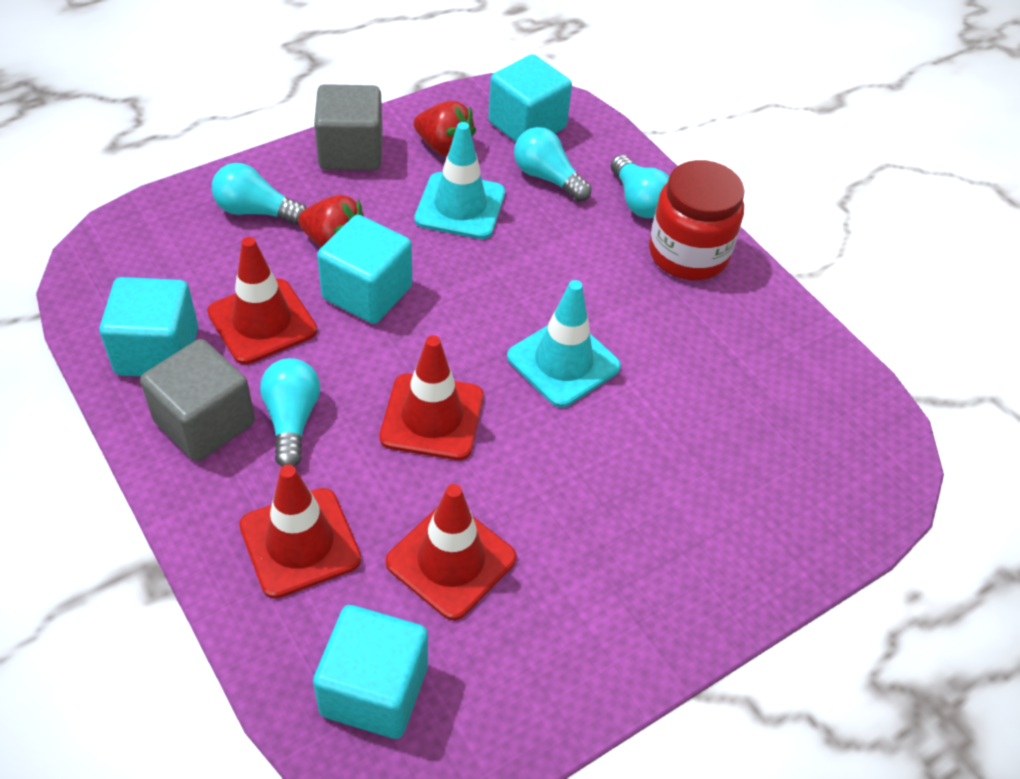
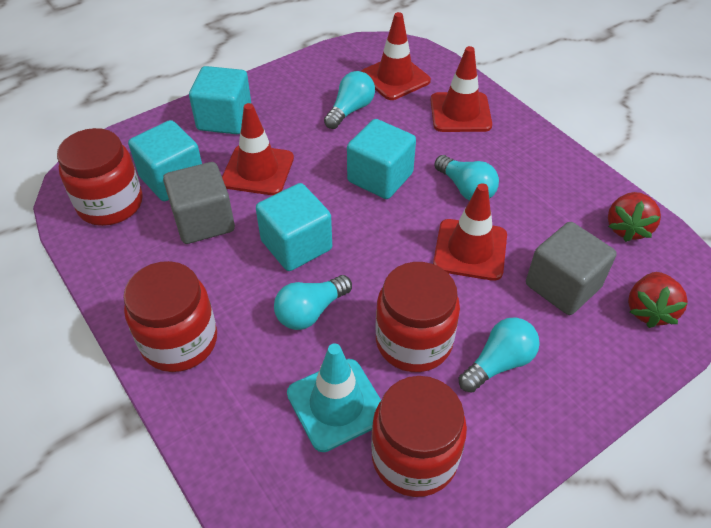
red jar: [649,160,745,280] = 1 -> [57,128,143,226] [123,261,217,372] [371,376,467,497] [376,262,460,372] = 4
turquoise traffic cone: [415,122,505,239] [507,280,621,408] = 2 -> [287,344,381,452] = 1

